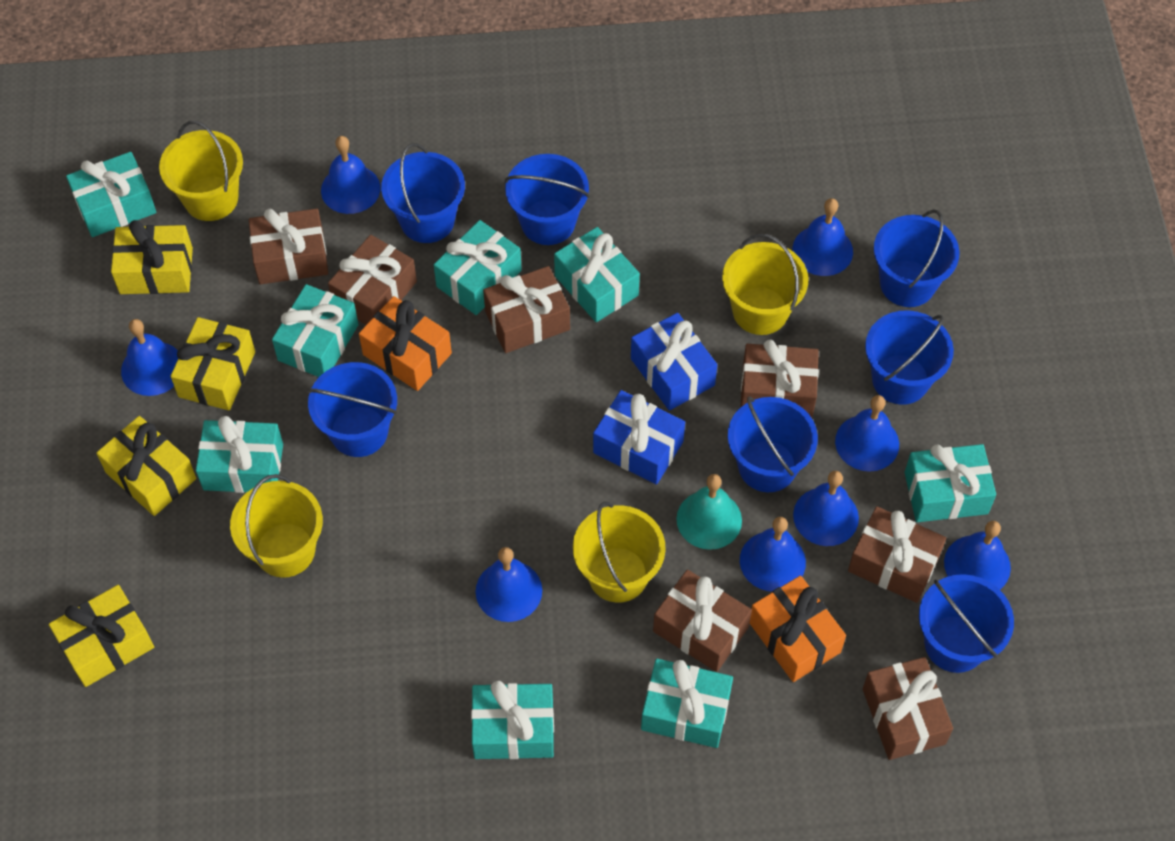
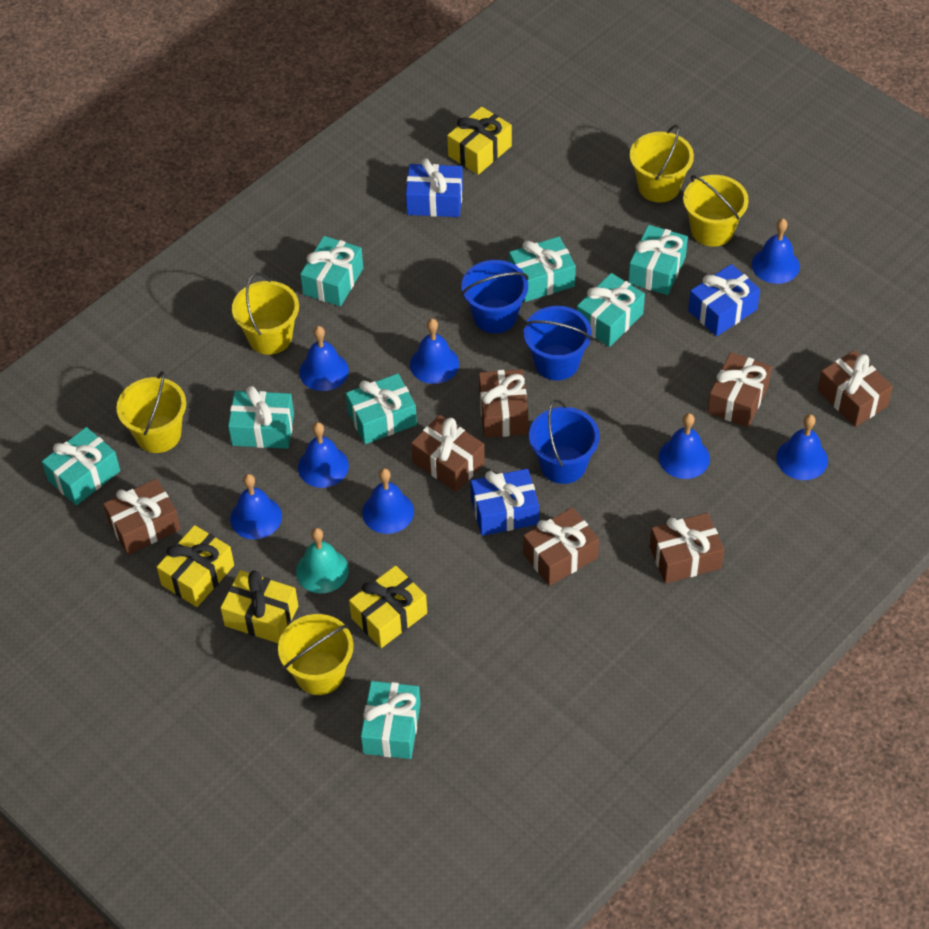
blue bucket: [307,362,397,457] [381,143,465,243] [505,154,590,245] [728,397,818,492] [865,310,954,405] [874,209,959,307] [919,574,1014,673] = 7 -> [461,260,528,333] [523,306,592,380] [529,400,600,484] = 3
blue gift: [593,390,685,485] [631,313,717,411] = 2 -> [406,158,463,217] [471,469,539,536] [688,264,760,336] = 3
orange gift: [359,296,452,391] [750,576,846,682] = 2 -> none = 0
yellow bucket: [159,121,243,221] [230,474,323,578] [573,502,666,603] [722,234,808,335] = 4 -> [116,371,186,453] [232,273,299,355] [278,614,353,695] [630,124,694,202] [683,175,749,247] = 5

